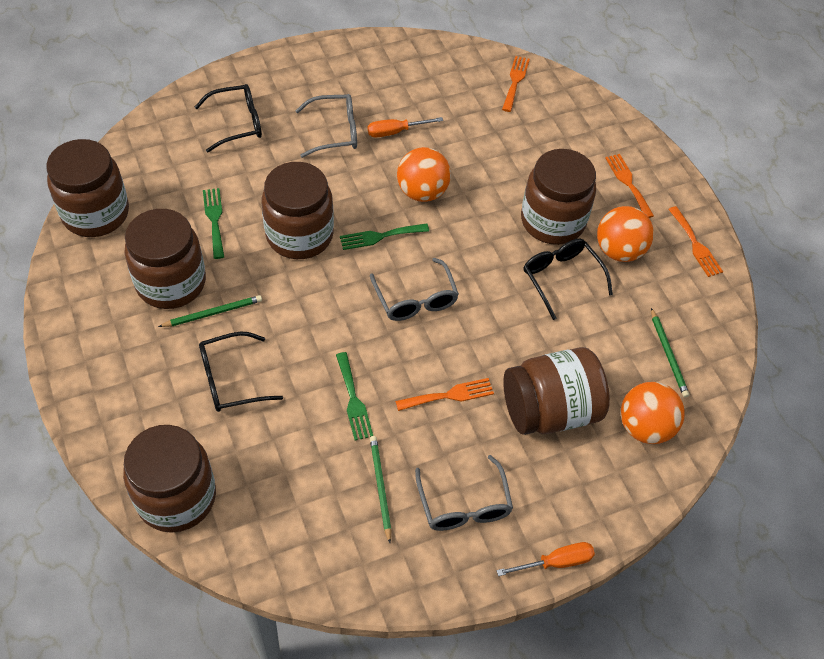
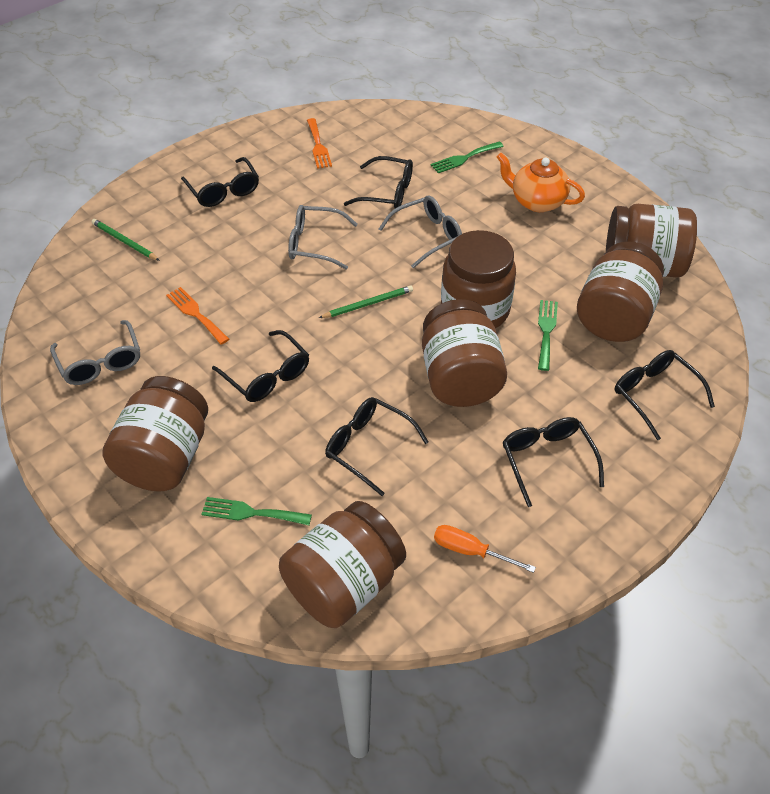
black glasses: [195,84,262,152] [199,332,283,412] [524,239,613,320] = 3 -> [181,157,259,207] [212,330,309,402] [325,397,428,496] [344,156,413,208] [502,417,604,507] [615,350,715,441] = 6
green pencil: [158,295,262,327] [370,436,392,543] [651,308,689,398] = 3 -> [92,219,160,261] [319,285,413,318] = 2
orange ball: [397,147,451,202] [597,206,654,262] [621,382,685,444] = 3 -> none = 0
orange fork: [395,378,494,411] [502,56,530,112] [605,154,654,218] [668,206,723,277] = 4 -> [166,287,229,345] [307,118,332,169] = 2
orange screwdriver: [368,117,443,137] [497,542,595,576] = 2 -> [434,525,536,573] = 1
orange teapot: none = 0 -> [497,153,585,212] = 1

